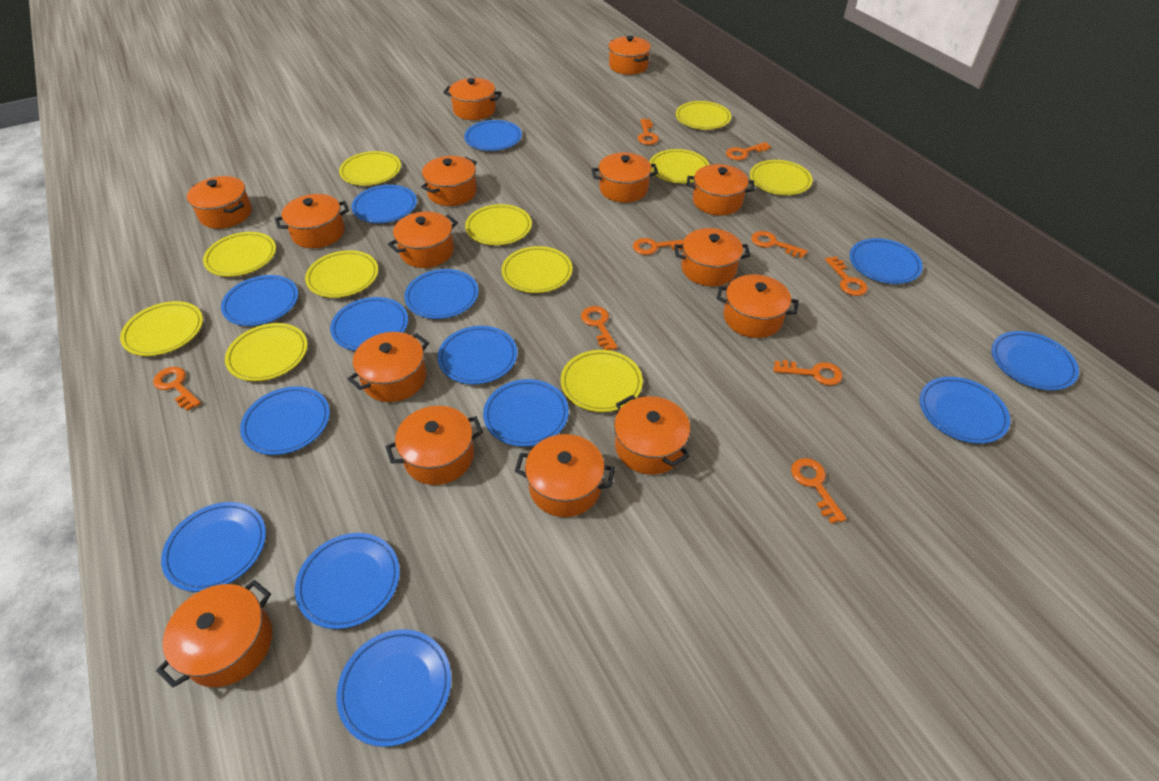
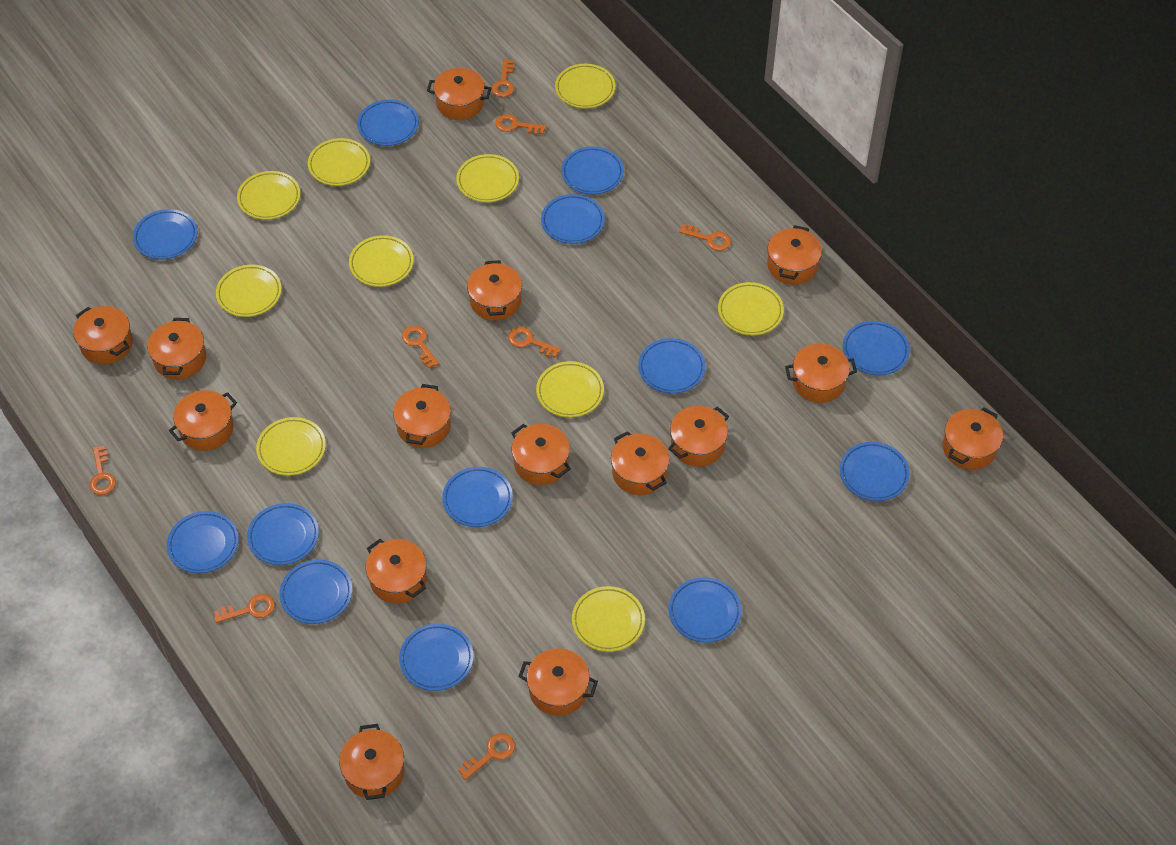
blue plate: [161,502,266,592] [221,275,298,326] [240,386,330,455] [295,533,400,629] [330,297,408,351] [336,629,451,747] [351,185,417,223] [404,269,478,319] [437,326,517,384] [464,120,522,151] [483,379,569,447] [849,238,923,284] [920,377,1010,444] [992,331,1079,390] = 14 -> [133,209,198,259] [167,511,239,573] [247,503,319,565] [279,560,352,624] [357,100,419,146] [399,624,474,691] [442,467,513,527] [541,194,605,244] [561,147,624,195] [638,338,705,394] [669,577,742,643] [840,442,910,501] [843,321,910,375] = 13
orange key: [153,367,201,411] [581,306,618,350] [633,238,684,255] [638,119,659,145] [726,142,771,160] [751,231,808,258] [773,360,843,385] [791,458,847,524] [825,256,868,296] = 9 -> [90,446,116,495] [214,594,275,623] [402,326,439,368] [458,733,515,780] [492,59,515,97] [495,114,546,135] [508,327,561,358] [679,224,731,251] = 8
yellow plate: [120,301,203,356] [203,232,276,277] [225,323,308,381] [305,250,378,298] [339,151,401,186] [465,204,532,245] [502,246,572,293] [561,350,643,412] [650,149,709,183] [676,101,731,130] [750,160,812,195] = 11 -> [216,265,282,317] [237,171,300,220] [256,417,326,476] [308,138,370,186] [349,235,414,287] [456,154,519,202] [536,361,604,418] [555,64,615,109] [572,586,645,652] [718,282,784,335] = 10

